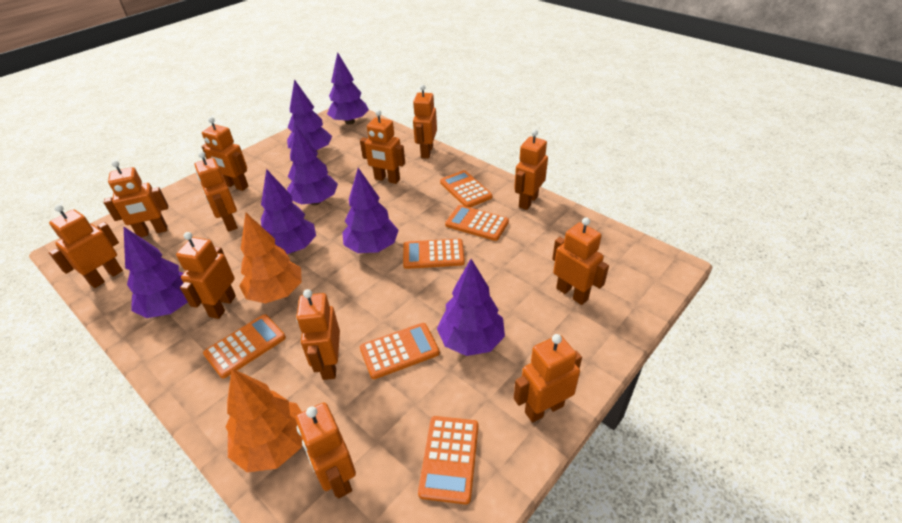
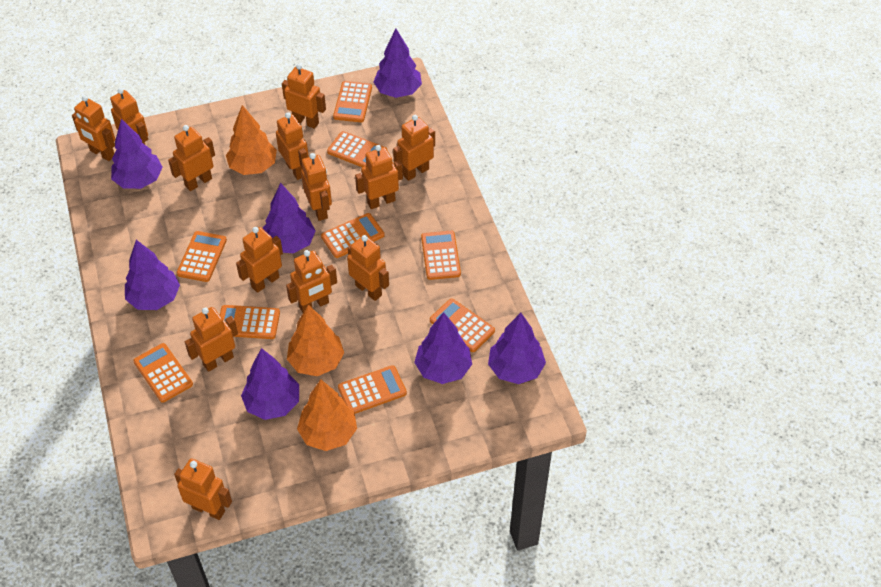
orange calculator: [203,314,286,378] [360,323,440,379] [403,239,465,269] [418,416,478,505] [440,170,493,207] [445,205,509,241] = 6 -> [133,343,193,403] [177,231,227,282] [220,305,280,339] [321,213,385,258] [327,131,387,167] [333,81,372,122] [338,365,407,414] [421,231,461,280] [430,298,495,352] = 9
orange robot: [49,204,123,288] [104,160,168,237] [176,232,236,319] [195,151,238,232] [202,117,248,191] [296,289,340,380] [296,403,356,499] [360,110,405,184] [413,84,437,159] [514,129,548,210] [514,334,582,423] [552,217,609,305] = 12 -> [72,95,115,161] [110,88,148,144] [168,125,215,191] [174,458,232,520] [185,307,238,372] [236,227,283,293] [276,112,309,180] [282,64,326,129] [286,250,337,313] [301,153,332,221] [347,235,389,301] [355,145,403,209] [393,115,435,181] = 13
orange tree: [226,369,302,472] [239,213,302,304] = 2 -> [226,105,277,175] [287,305,344,376] [297,379,357,451] = 3

